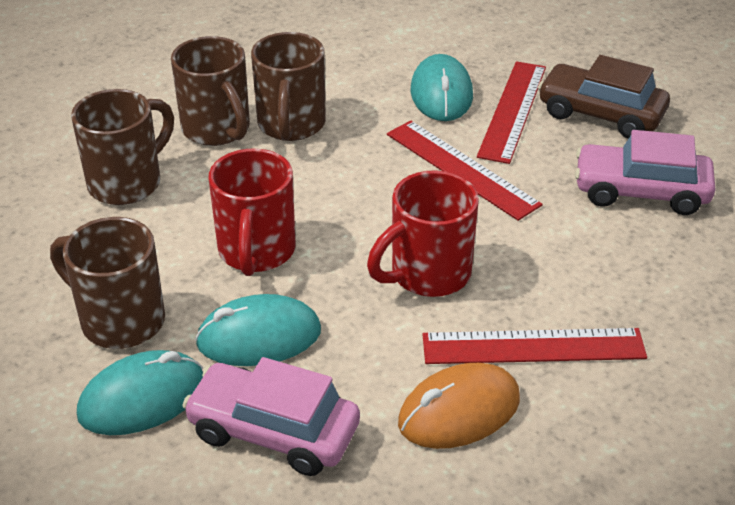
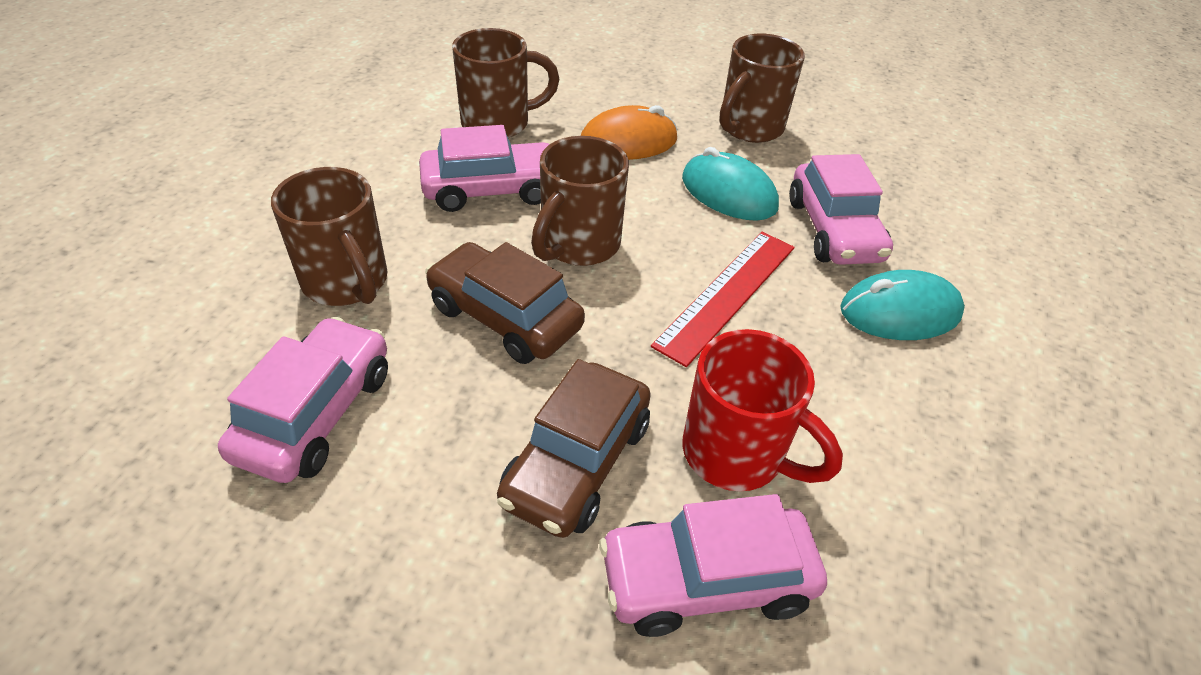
brown car: [538,55,670,139] = 1 -> [425,242,585,364] [497,359,651,538] = 2
pink car: [182,357,360,476] [575,130,716,215] = 2 -> [218,317,388,483] [419,125,550,212] [599,494,827,637] [789,154,893,265] = 4
red mug: [209,148,296,276] [367,170,479,297] = 2 -> [682,329,843,492] = 1
red ruler: [387,120,542,221] [423,328,647,364] [477,61,546,164] = 3 -> [651,232,795,367] = 1
turquoise mouse: [77,350,203,435] [195,294,321,366] [411,54,473,121] = 3 -> [682,147,779,221] [840,270,965,340] = 2

